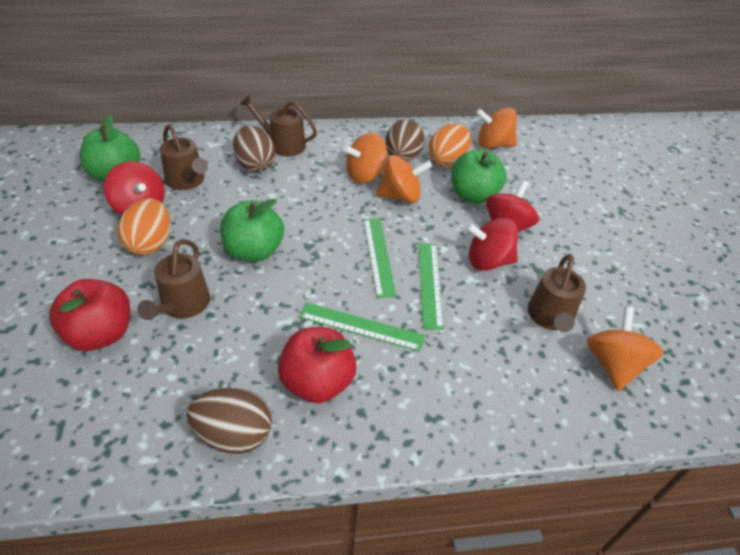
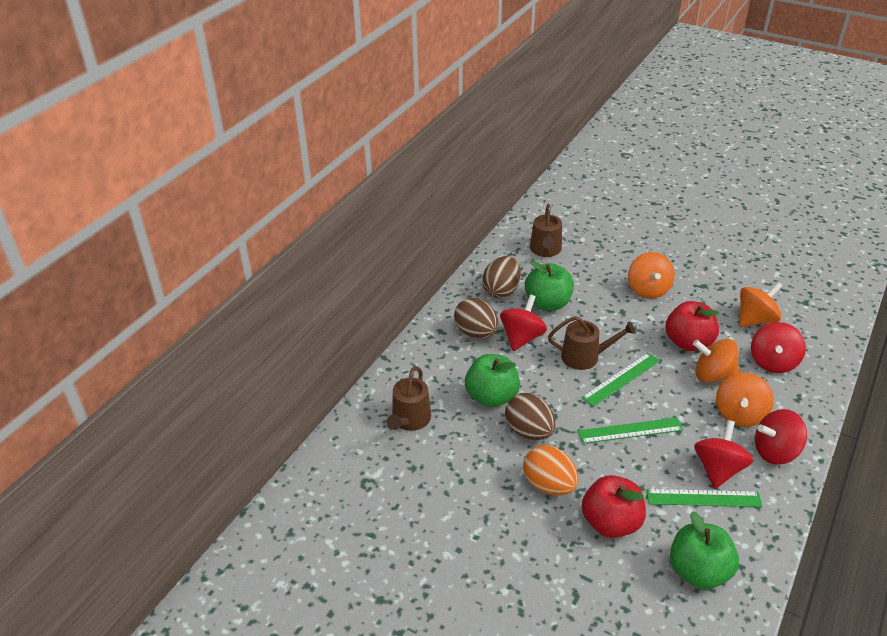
brown watering can: [137,239,210,320] [160,125,208,190] [240,95,317,156] [528,254,586,332] = 4 -> [387,366,431,431] [530,204,562,257] [548,316,636,370] = 3
orange egg: [117,199,170,255] [429,124,471,167] = 2 -> [523,445,579,495] = 1
red spinning top: [104,161,165,215] [466,217,518,271] [486,180,539,232] = 3 -> [500,295,547,351] [694,420,753,489] [751,322,806,373] [755,409,807,465] = 4

